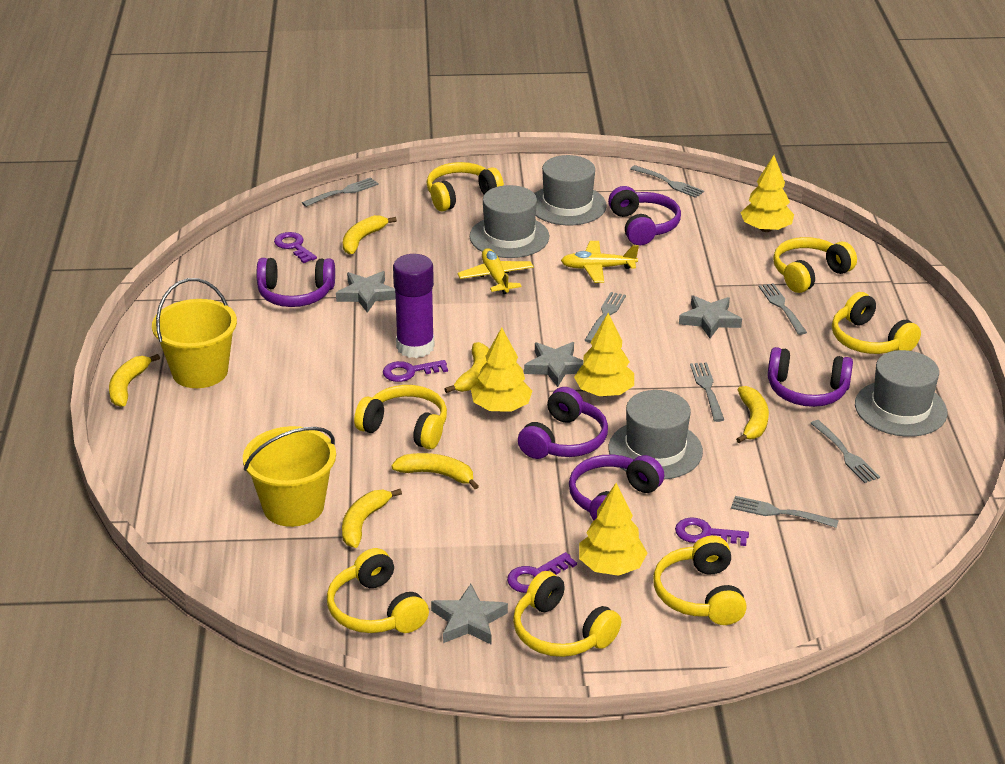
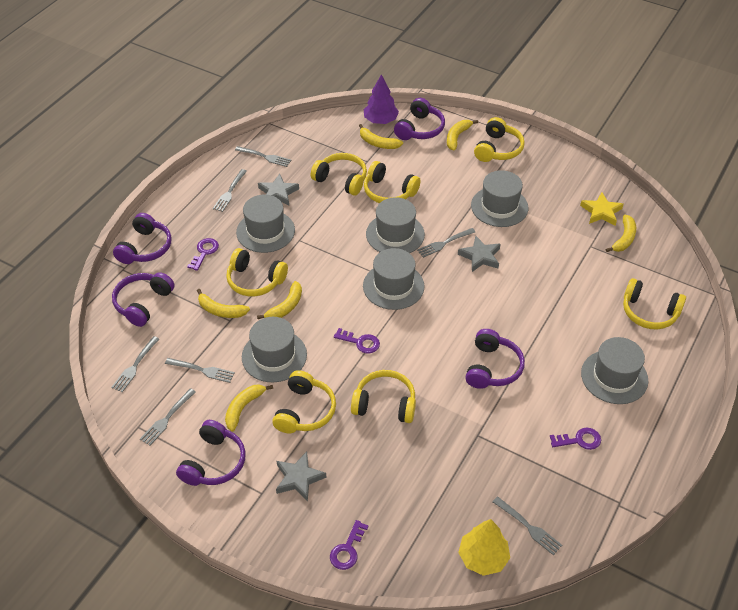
grey hat: [470,185,549,258] [534,155,607,225] [609,390,703,479] [855,350,947,437] = 4 -> [236,195,295,253] [242,317,307,382] [363,248,424,310] [366,197,425,253] [471,170,528,227] [581,337,649,404] = 6
grey star: [336,271,396,313] [431,584,508,644] [524,342,583,387] [679,295,742,338] = 4 -> [258,174,299,206] [276,452,326,502] [458,236,500,272] = 3
purple glue stick: [393,254,434,358] = 1 -> none = 0
purple tree: none = 0 -> [364,74,399,124] = 1
yellow bucket: [152,278,237,388] [243,426,336,527] = 2 -> none = 0
yellow plane: [458,248,534,294] [561,241,639,283] = 2 -> none = 0
yellow star: none = 0 -> [580,192,624,226] = 1
yellow tree: [471,328,532,412] [574,313,634,396] [579,483,647,576] [740,155,794,232] = 4 -> [458,519,510,576] = 1

